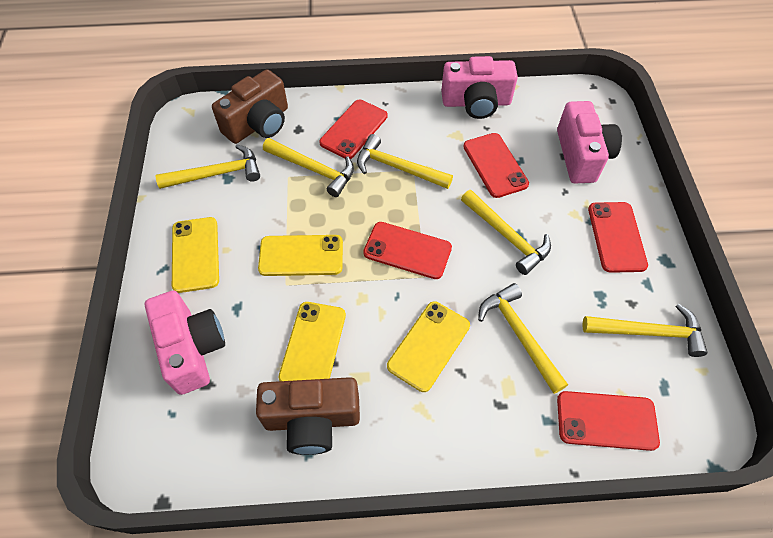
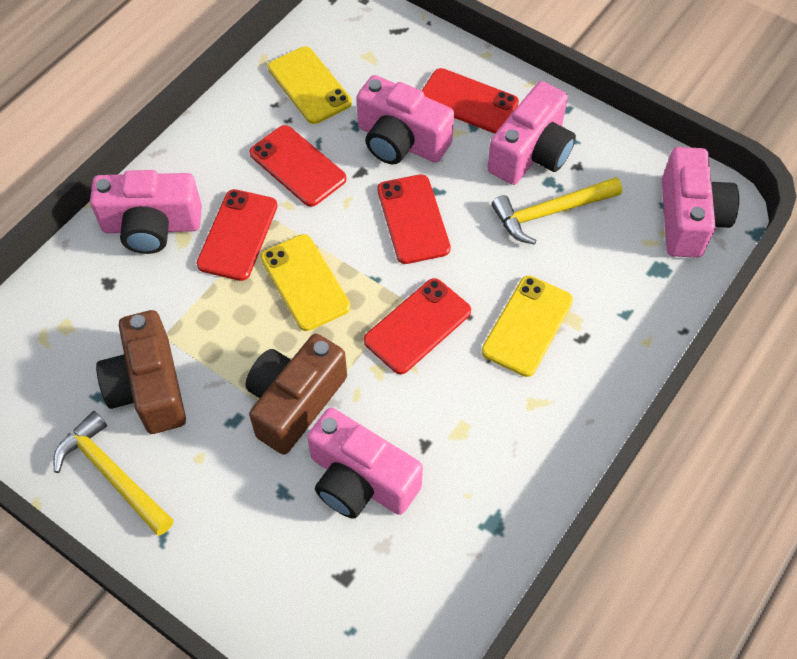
pink camera: [145,291,225,395] [441,56,518,119] [557,101,622,184] = 3 -> [90,170,202,254] [307,408,423,519] [357,75,454,164] [487,81,576,185] [662,147,739,258] = 5
yellow hammer: [156,145,260,189] [263,138,354,197] [357,134,453,189] [461,190,551,275] [478,283,568,394] [582,304,707,357] = 6 -> [53,411,174,536] [491,177,622,245] = 2
yellow phone: [172,217,219,293] [258,235,343,276] [278,302,346,381] [387,301,470,392] = 4 -> [261,234,351,331] [268,47,352,124] [482,276,573,377] = 3

